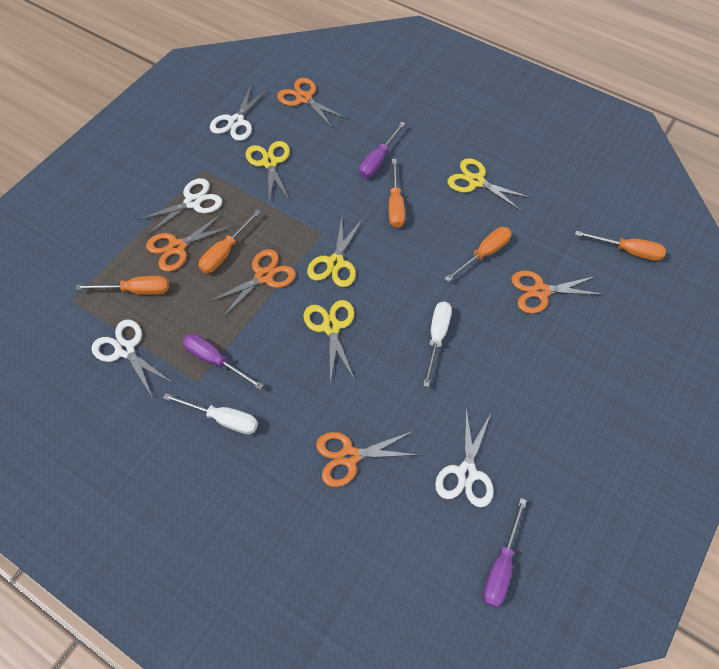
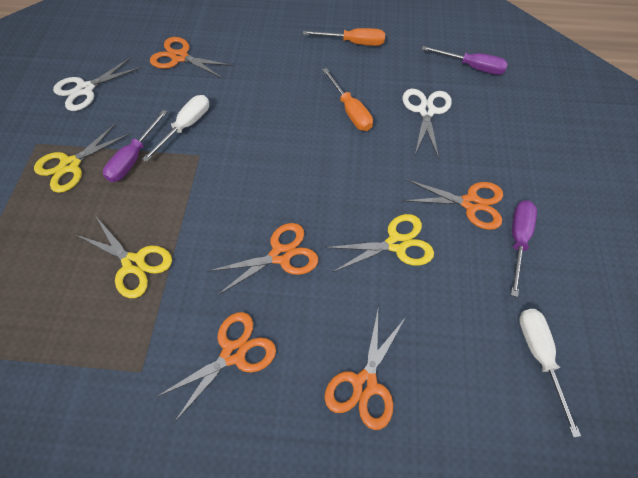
orange screwdriver: [76,276,169,295] [198,210,261,273] [389,159,405,228] [445,227,512,282] [575,231,666,261] = 5 -> [303,28,385,46] [322,68,373,131] = 2
white scissors: [92,319,173,398] [137,178,222,235] [210,86,268,141] [435,409,494,507] = 4 -> [53,57,141,111] [403,89,452,158] = 2
yellow scissors: [245,141,290,202] [303,300,354,384] [307,218,363,287] [448,158,531,211] = 4 -> [34,122,130,193] [76,217,172,298] [325,214,434,272] = 3

